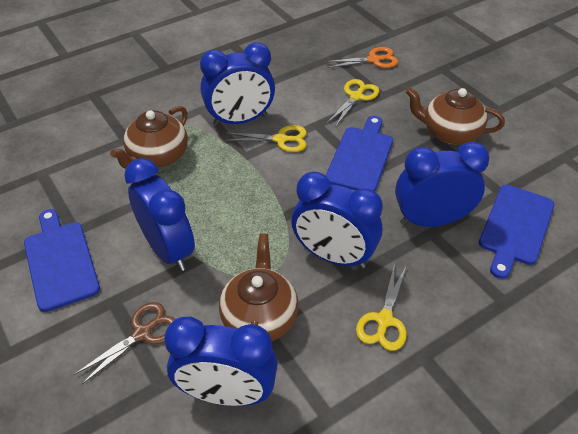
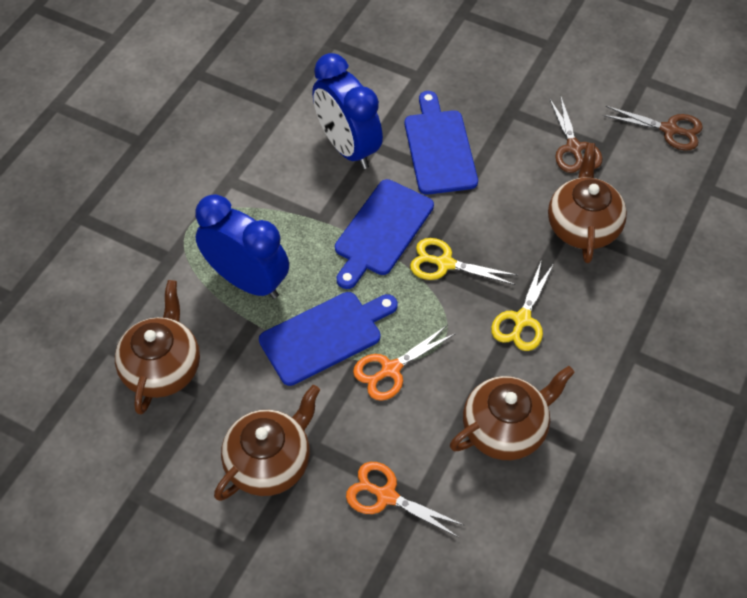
blue clock: [124,158,195,271] [164,317,278,406] [200,42,275,126] [291,172,383,268] [395,142,490,227] = 5 -> [195,194,289,299] [312,53,383,169] = 2
brown scissors: [74,302,175,384] = 1 -> [549,95,602,173] [603,106,703,151] = 2
brown teapot: [110,106,188,169] [219,234,299,341] [406,87,505,145] = 3 -> [115,280,200,415] [214,385,320,501] [450,366,575,460] [548,143,627,263] = 4
orange scissors: [325,47,398,68] = 1 -> [346,462,464,537] [353,325,456,401] = 2
yellow scissors: [224,125,307,152] [327,79,379,127] [356,264,407,351] = 3 -> [410,238,517,285] [491,262,554,351] = 2

